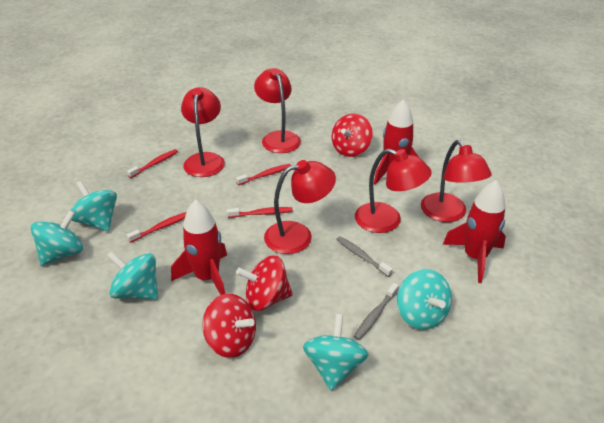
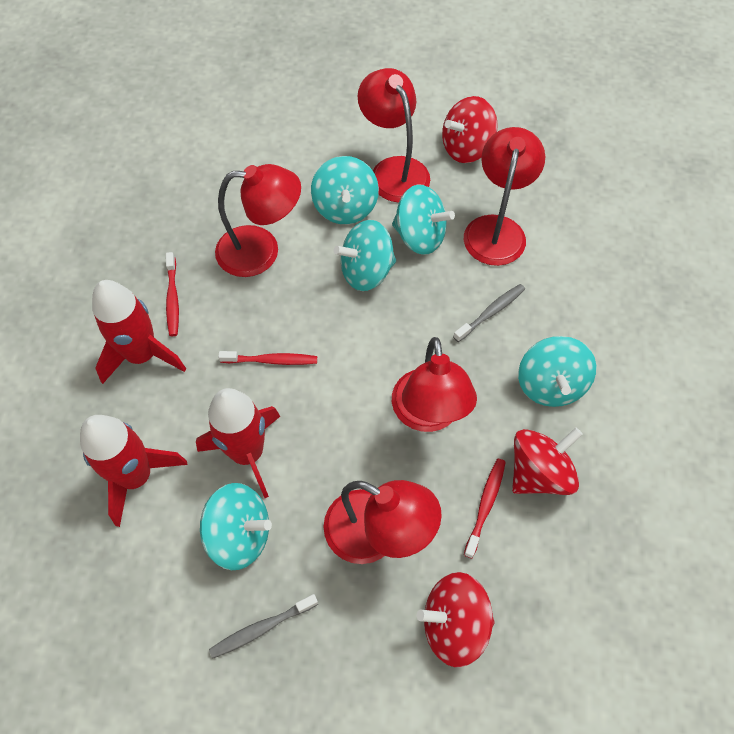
red toothbrush: [127,149,178,178] [127,212,186,243] [227,207,293,218] [236,164,291,185] = 4 -> [166,252,179,336] [218,351,317,365] [464,459,506,559] = 3

